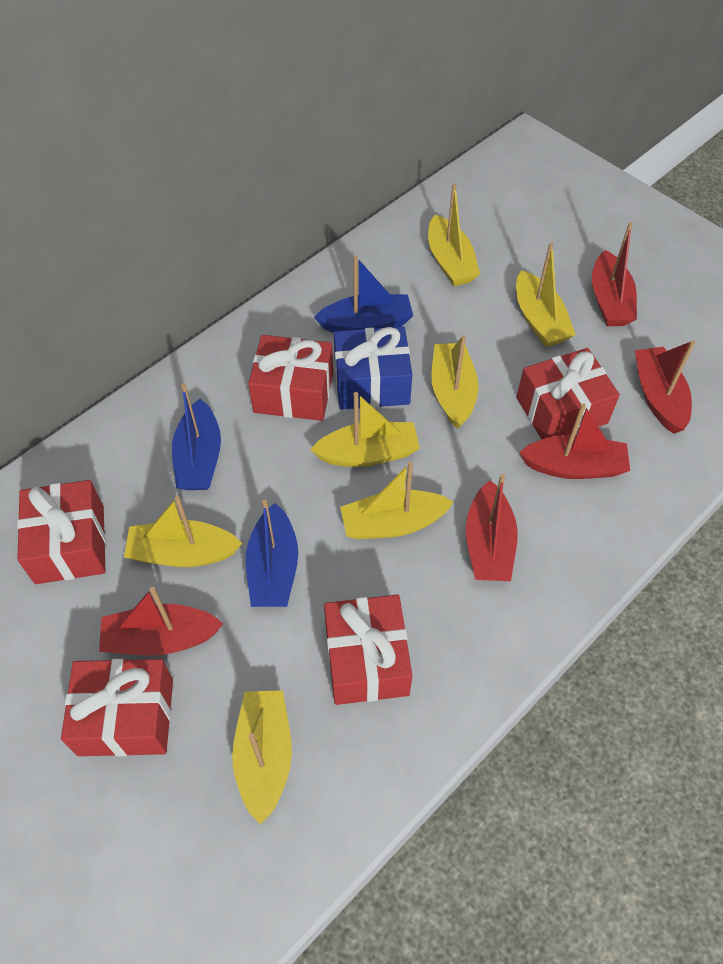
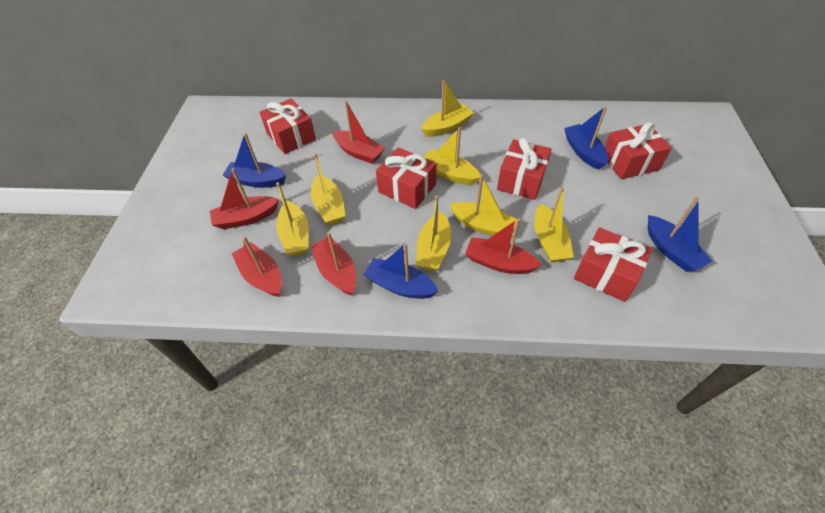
blue boat: [172,384,221,490] [246,499,298,607] [314,256,413,333] = 3 -> [223,133,286,188] [363,243,438,299] [564,106,608,170] [648,196,713,272] = 4
blue gift: [334,327,412,410] = 1 -> none = 0

